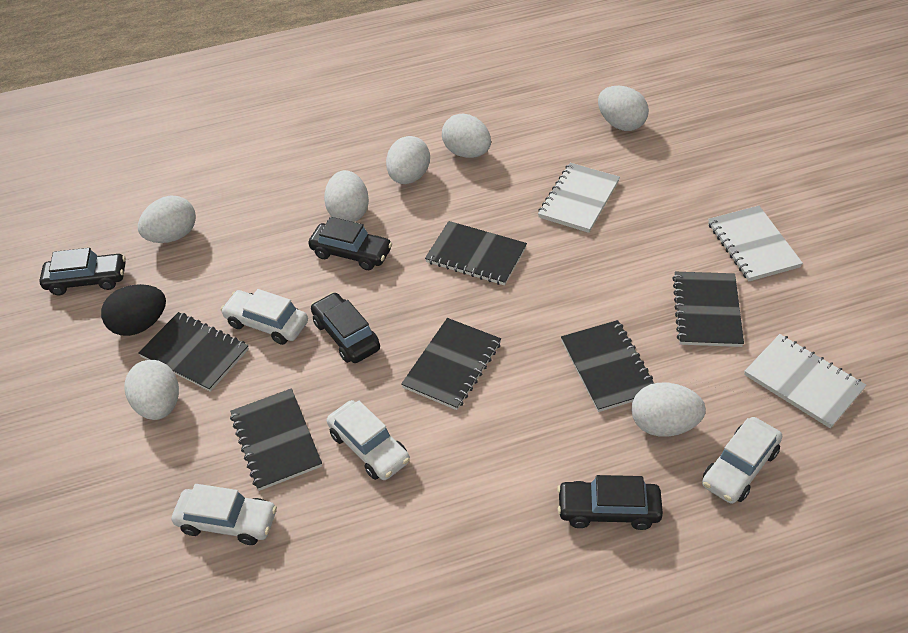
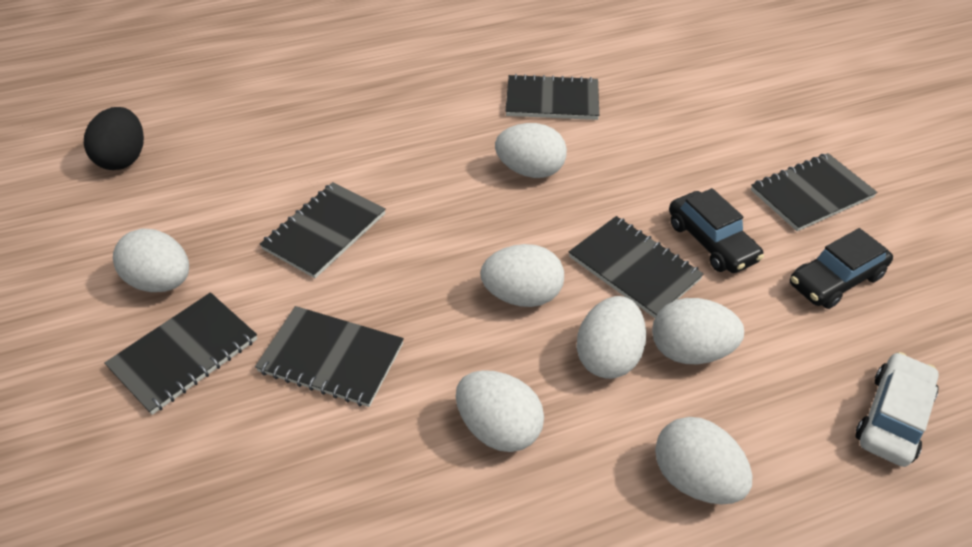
black car: [39,248,126,295] [309,217,392,270] [311,292,380,363] [557,475,663,530] = 4 -> [669,188,764,273] [790,228,893,309] = 2
white car: [172,484,277,545] [220,289,308,345] [327,400,410,480] [702,417,782,504] = 4 -> [856,352,939,467] = 1
white notebook: [538,163,620,233] [708,206,803,281] [744,334,866,428] = 3 -> none = 0

